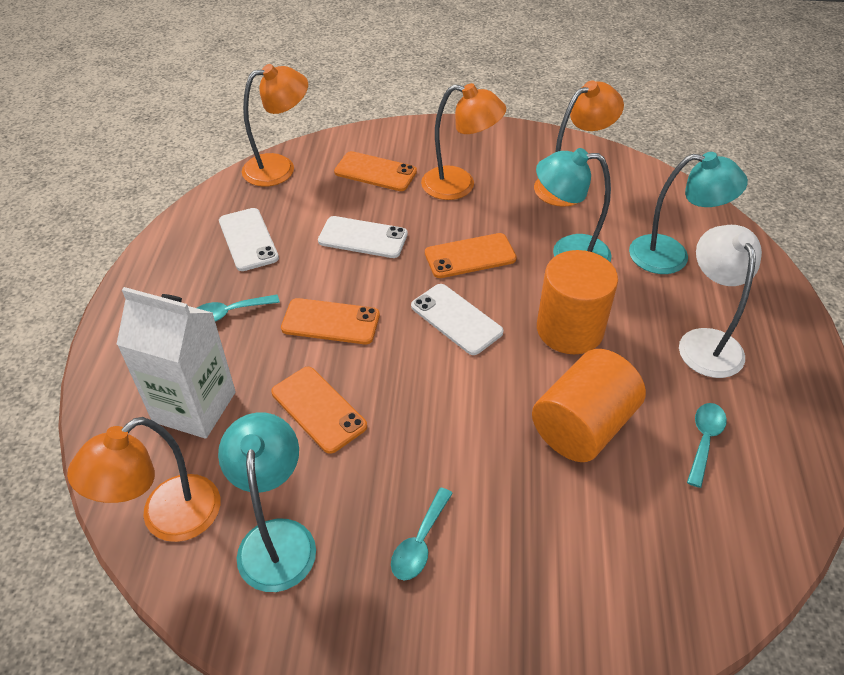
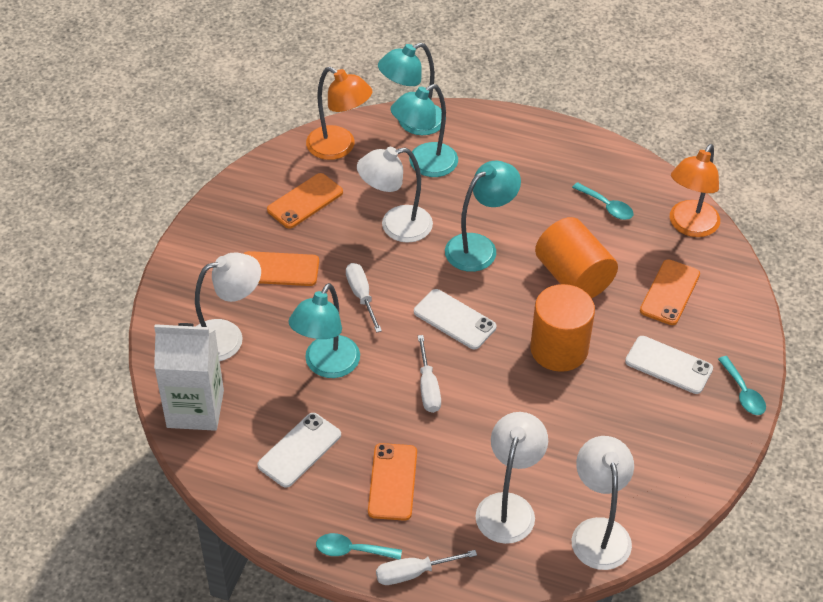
orange lamp: [67,417,220,542] [242,64,308,187] [421,83,506,200] [534,80,624,207] = 4 -> [306,67,373,160] [670,144,720,237] = 2
turquoise lamp: [218,412,316,592] [536,148,612,262] [629,152,748,274] = 3 -> [288,283,360,378] [378,42,442,135] [390,84,458,177] [445,161,521,272] = 4
white lamp: [679,225,762,378] = 1 -> [195,252,261,361] [357,147,433,243] [475,412,548,544] [572,436,634,570] = 4
white screwdriver: none = 0 -> [346,263,382,333] [376,550,477,585] [418,335,441,413] = 3

